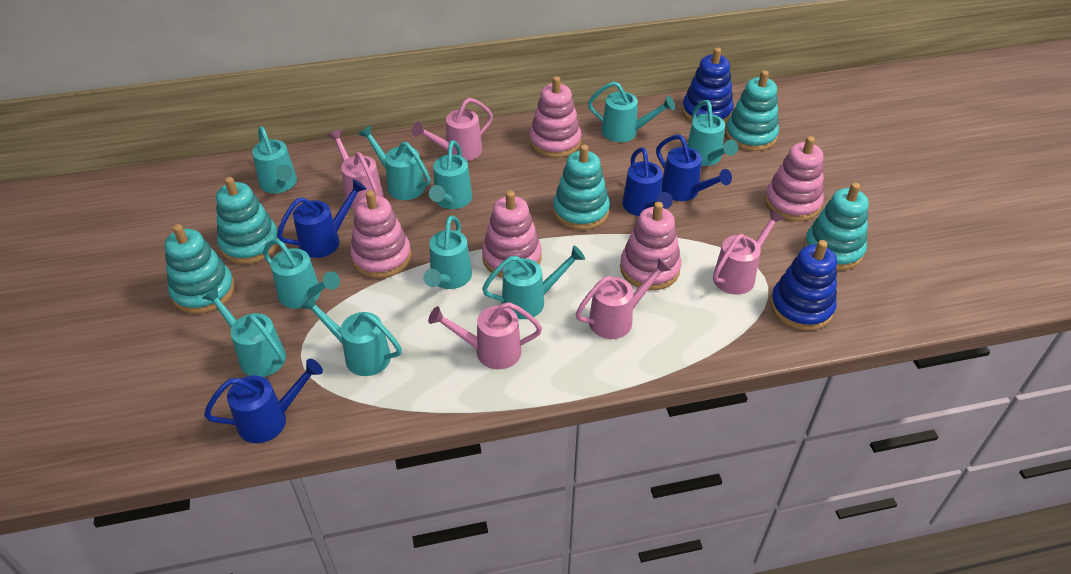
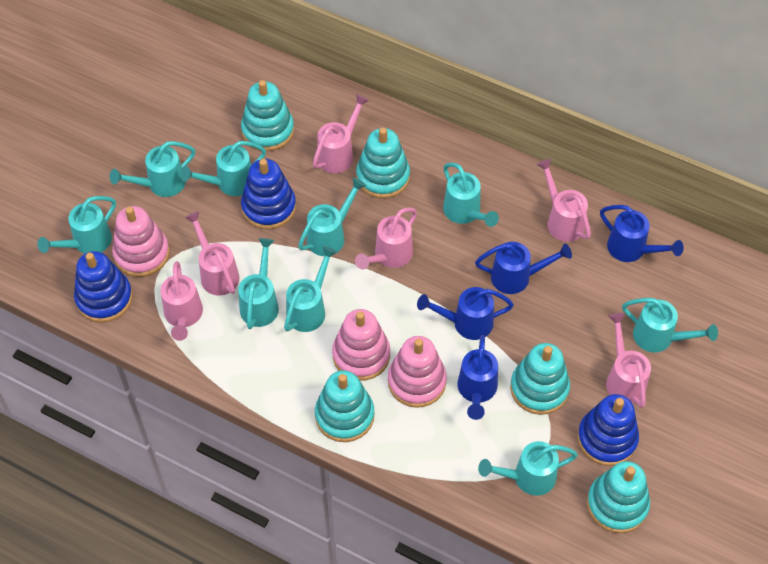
blue stacking toy: [682,47,734,123] [770,240,837,331] = 2 -> [74,251,133,323] [241,159,296,229] [577,394,639,466] = 3
pink stacking toy: [350,190,411,278] [482,191,542,278] [529,76,581,158] [620,202,681,290] [765,136,824,221] = 5 -> [112,206,170,277] [332,309,390,381] [388,336,447,408] = 3
pink watering can: [327,129,384,209] [412,98,493,161] [428,302,542,369] [576,257,671,339] [713,209,785,295] = 5 -> [160,261,203,341] [185,211,239,296] [313,94,369,173] [355,207,417,270] [537,159,591,242] [606,313,651,408] = 6
turquoise watering can: [202,287,286,377] [252,127,297,193] [263,239,340,309] [300,294,402,376] [358,125,430,200] [423,216,472,289] [429,140,472,209] [482,246,585,319] [588,81,675,142] [687,100,738,166] = 10 -> [37,196,116,254] [110,141,195,197] [180,141,266,196] [238,238,279,329] [284,246,337,332] [298,178,366,256] [443,162,499,227] [478,441,578,496] [622,298,718,353] = 9

